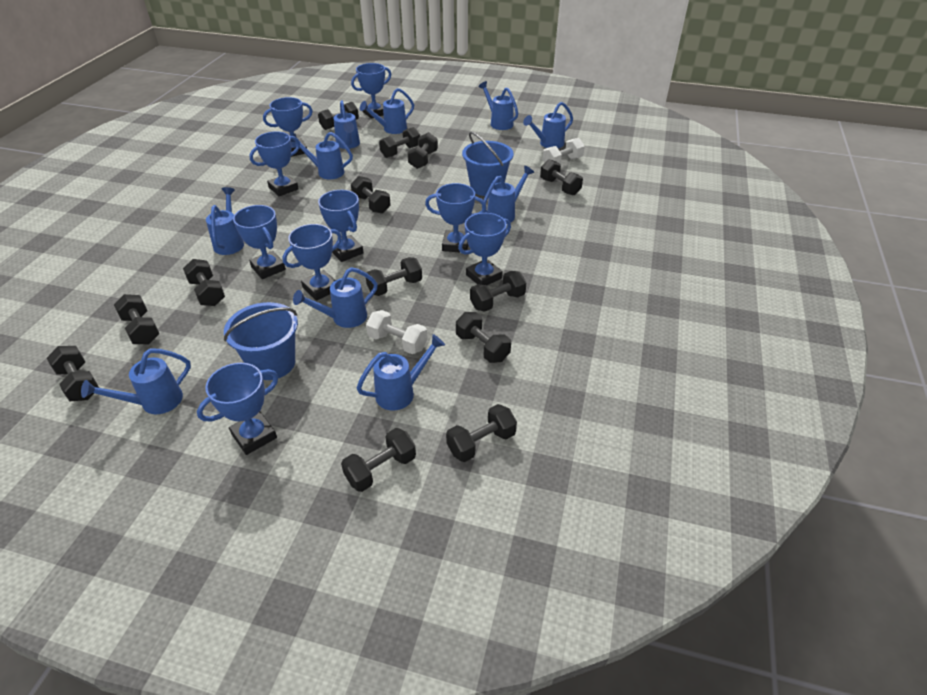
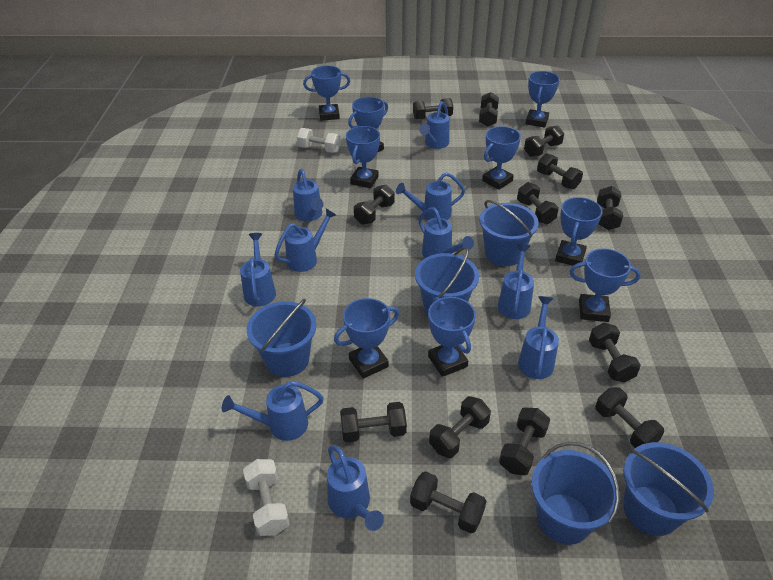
blue bucket: [224,302,298,380] [462,132,514,196] = 2 -> [247,299,316,377] [415,246,479,316] [479,200,539,266] [532,442,620,545] [623,442,714,536] = 5

